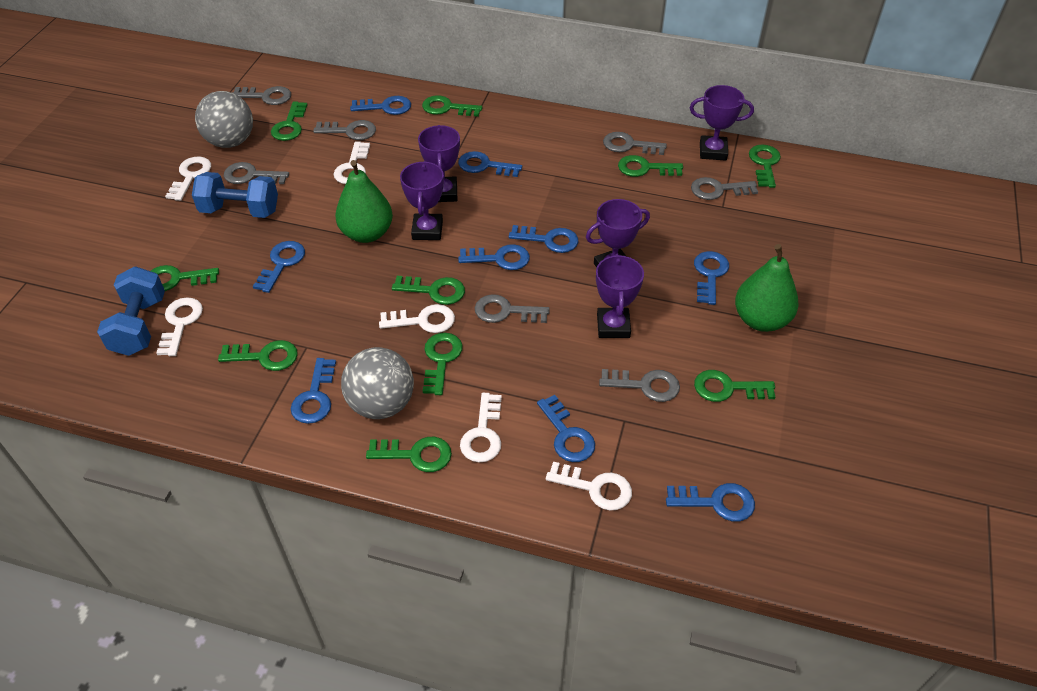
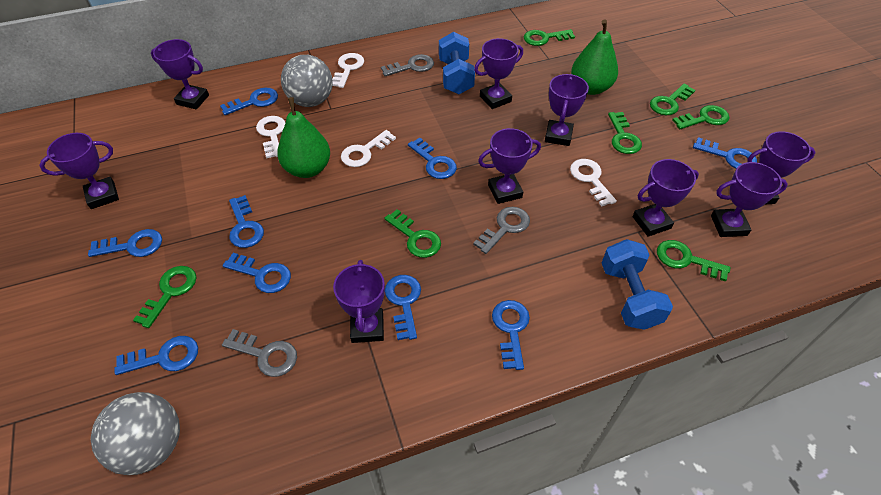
green key: [151,265,219,291] [218,340,298,371] [271,101,308,141] [366,437,452,472] [392,276,465,305] [422,95,482,117] [423,333,463,395] [618,155,683,177] [694,370,775,402] [749,144,781,188] = 10 -> [133,266,197,328] [384,209,441,258] [524,29,575,46] [608,112,642,154] [650,84,695,115] [657,240,731,281] [672,105,729,129] = 7
grey key: [224,162,289,184] [232,86,291,105] [313,120,376,140] [475,294,550,323] [599,369,680,402] [603,132,667,155] [691,177,758,200] = 7 -> [222,329,297,377] [381,54,434,76] [473,207,530,254] = 3
purple trophy: [400,161,444,240] [418,125,460,202] [586,199,650,268] [596,253,644,338] [690,85,754,161] = 5 -> [39,133,119,209] [151,39,209,109] [333,260,385,343] [474,38,523,109] [478,128,541,204] [545,74,589,146] [632,159,699,237] [711,162,788,237] [747,131,816,204] = 9
white key: [156,297,203,356] [165,157,211,201] [333,141,370,184] [379,304,455,333] [460,393,502,462] [546,462,632,511] = 6 -> [256,116,285,159] [332,53,364,88] [341,130,396,167] [570,159,617,206] = 4

